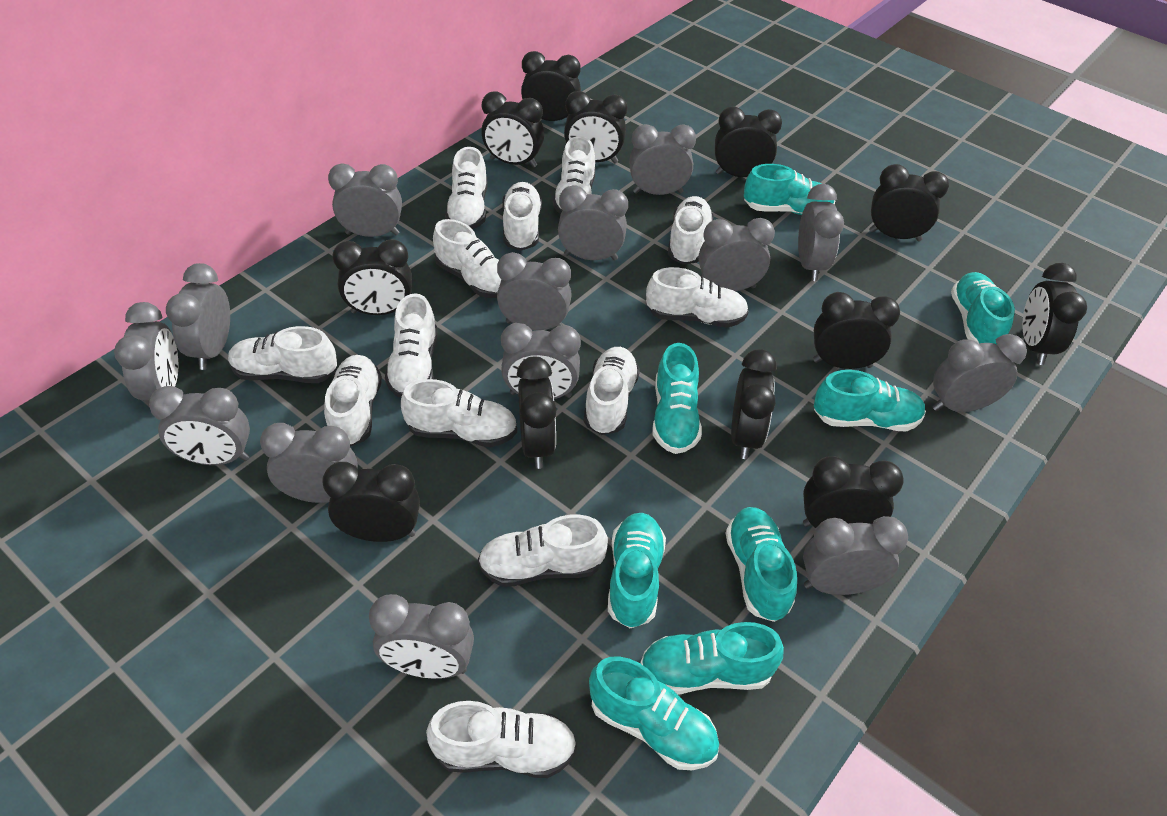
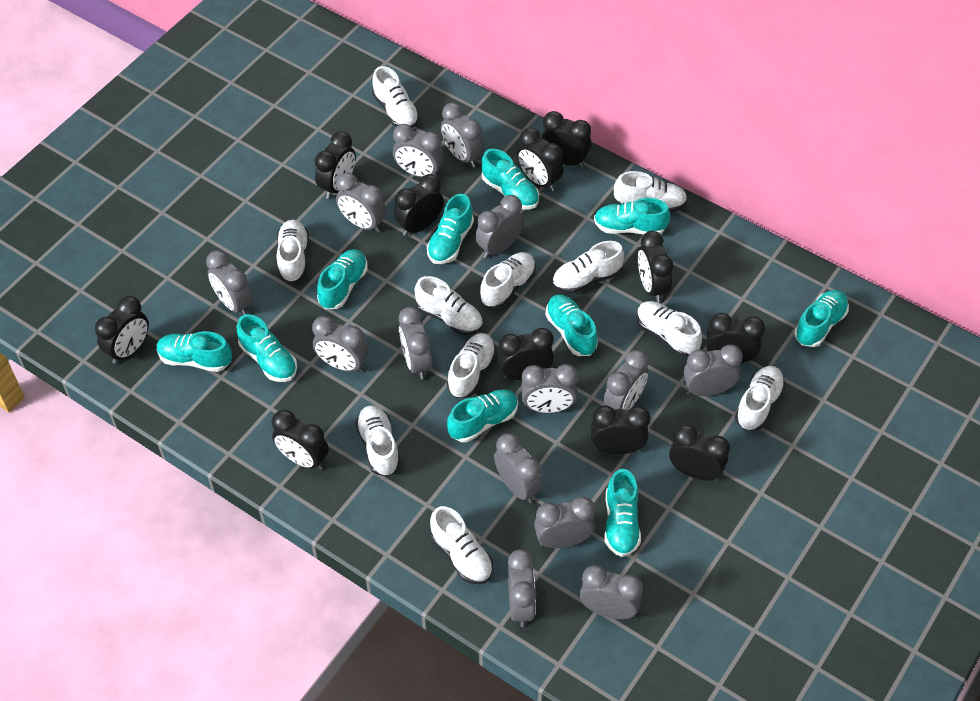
black clock: [322,462,420,542] [332,239,412,315] [481,92,544,167] [517,357,557,469] [521,51,581,121] [564,91,627,163] [715,106,782,177] [731,349,777,459] [803,456,904,528] [813,292,900,369] [869,164,949,241] [1022,263,1087,365] = 12 -> [95,296,149,364] [272,410,329,470] [315,131,355,199] [394,174,444,236] [498,328,554,380] [517,128,564,191] [541,111,591,167] [591,405,650,454] [638,231,673,302] [669,424,730,481] [706,313,765,363] = 11
turquoise shoe: [589,656,719,770] [608,513,666,628] [640,622,784,694] [653,343,702,454] [726,507,797,622] [744,164,835,215] [814,370,926,431] [951,272,1015,344] = 8 -> [157,331,232,372] [237,314,297,382] [317,249,368,309] [427,194,474,264] [447,389,518,442] [481,149,539,209] [545,294,598,356] [594,198,670,235] [605,469,641,557] [794,290,849,347] = 10
white shoe: [228,326,337,383] [324,355,382,446] [385,293,438,398] [401,379,517,447] [426,701,577,778] [433,219,501,298] [445,147,487,229] [478,515,608,587] [502,182,542,251] [553,136,595,215] [584,347,640,435] [646,267,749,328] [668,196,714,265] = 13 -> [277,220,309,283] [355,405,400,476] [372,66,420,128] [415,276,483,335] [430,506,493,584] [447,333,496,398] [480,252,536,308] [552,241,624,294] [614,171,688,212] [637,301,702,357] [735,366,785,430] = 11

